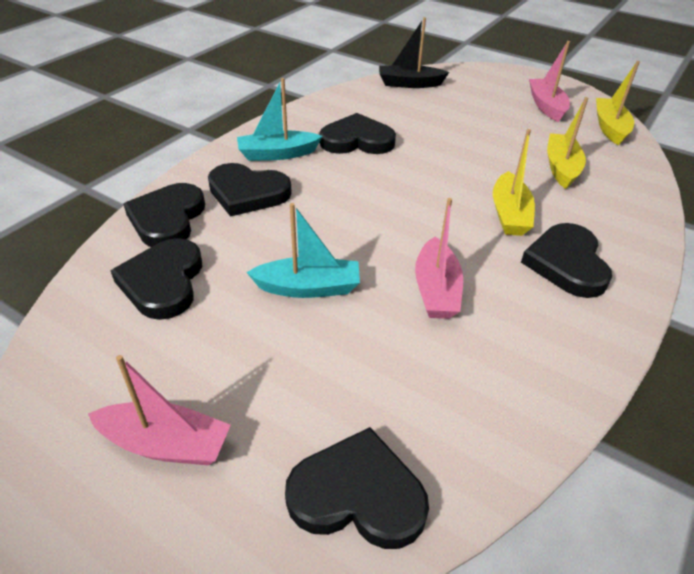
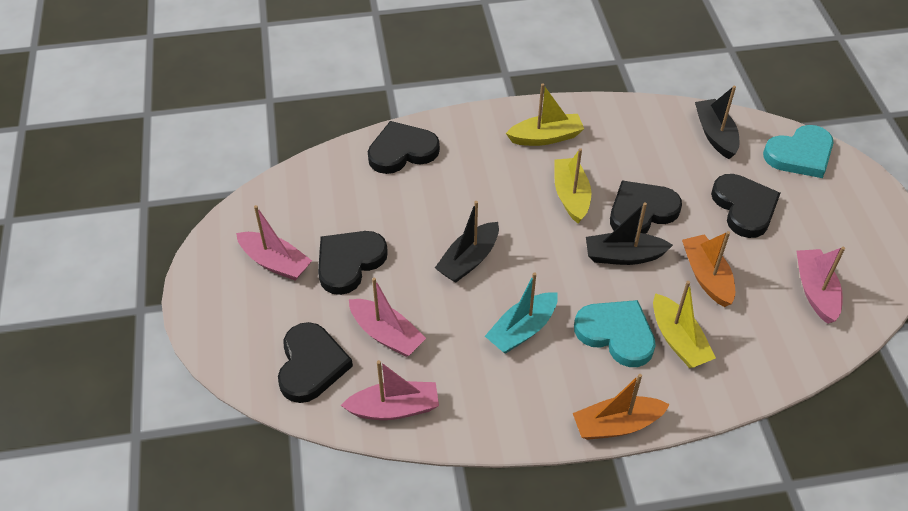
black boat: [379,17,449,88] = 1 -> [435,201,499,283] [586,202,673,265] [695,86,739,159] = 3
black heart: [111,238,202,320] [123,183,205,247] [208,163,292,217] [285,427,429,549] [319,113,396,154] [521,223,612,298] = 6 -> [278,322,353,403] [318,231,388,295] [368,121,440,174] [610,181,682,234] [711,174,780,238] = 5
orange boat: none = 0 -> [573,374,670,440] [682,231,735,307] = 2
pink boat: [88,355,231,466] [415,198,463,319] [529,41,570,122] = 3 -> [236,205,312,280] [341,360,439,420] [349,278,426,357] [796,247,845,324] = 4
turquoise boat: [237,78,322,161] [246,203,360,298] = 2 -> [485,272,558,354] = 1
turquoise heart: none = 0 -> [574,300,656,367] [763,125,833,178] = 2

